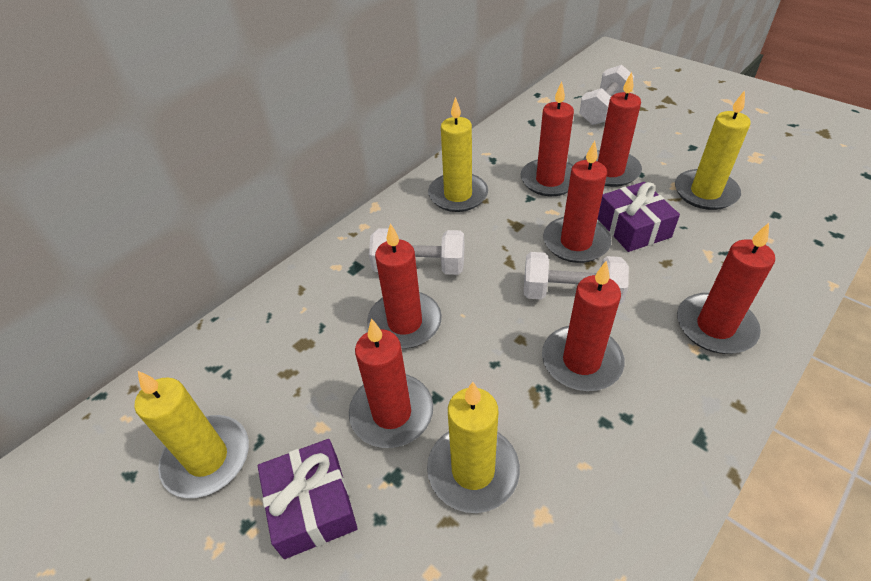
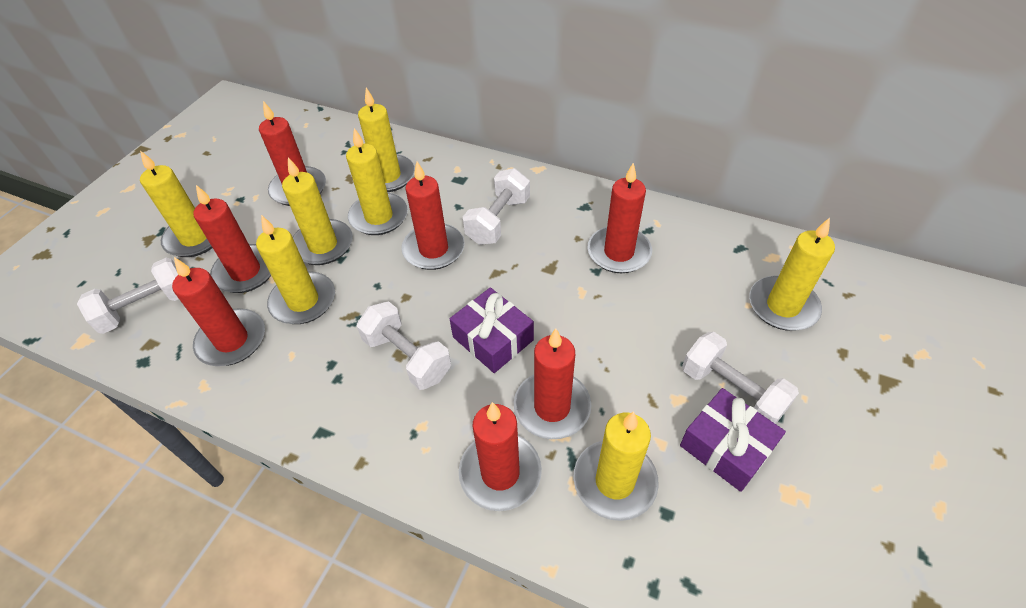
white dumbbell: [369,228,464,275] [524,252,629,305] [579,65,634,125] = 3 -> [77,258,179,334] [357,301,451,390] [463,168,530,245] [682,332,799,424] = 4
yellow candle: [135,371,249,498] [427,382,520,513] [428,97,488,212] [675,90,751,210] = 4 -> [140,151,212,257] [256,215,335,324] [282,157,353,265] [346,128,408,235] [358,88,415,192] [573,411,659,521] [749,218,835,331] = 7

